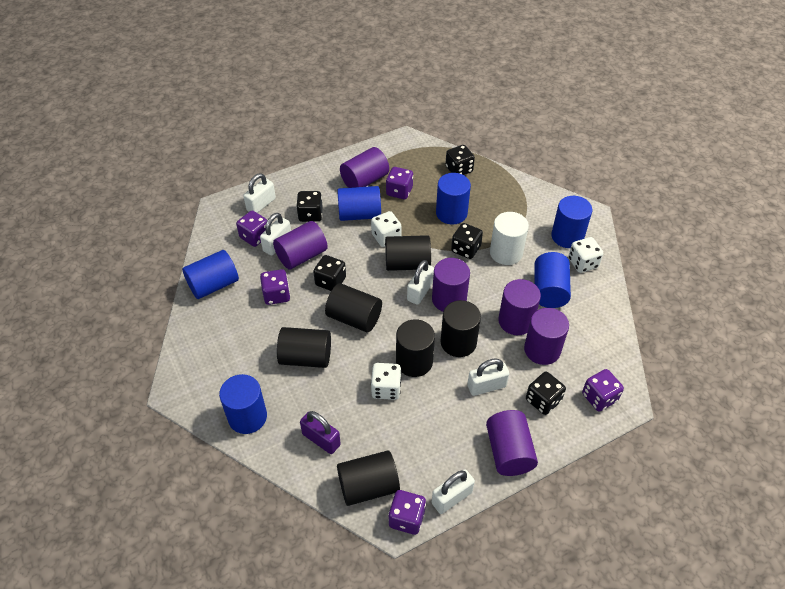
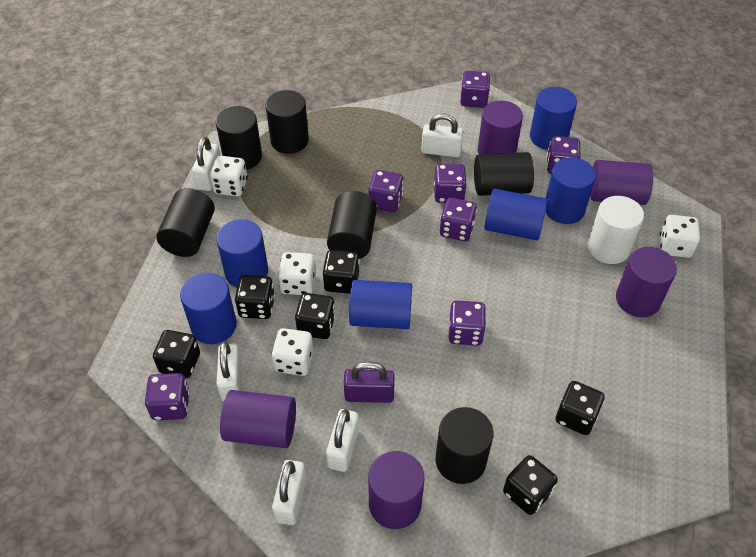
black dice: [296,191,323,222] [313,255,346,291] [445,145,475,175] [451,223,483,259] [526,372,566,415] = 5 -> [153,330,200,378] [235,275,275,319] [295,293,335,339] [322,250,359,294] [503,455,558,515] [556,381,605,435] = 6
purple cylinder: [273,221,328,270] [340,147,389,188] [432,258,470,312] [486,410,538,476] [498,279,541,335] [524,308,569,365] = 6 -> [220,390,296,448] [368,451,424,529] [478,100,523,154] [590,160,653,205] [616,247,677,317] = 5
purple dice: [236,210,267,247] [260,269,290,305] [386,167,413,199] [388,490,426,535] [582,369,624,412] = 5 -> [145,373,190,420] [368,170,403,212] [434,164,467,203] [440,198,477,241] [449,300,486,346] [460,71,491,108] [547,136,580,174] = 7
white dice: [371,211,402,247] [371,363,401,400] [568,237,603,273] = 3 -> [210,156,248,197] [272,328,313,376] [278,252,316,295] [660,215,700,258] = 4

